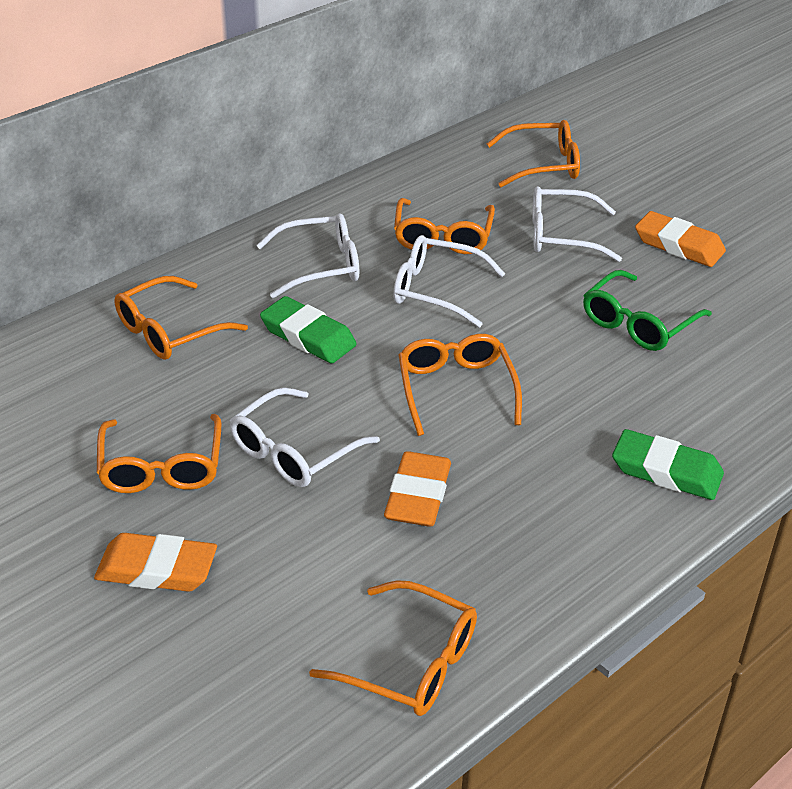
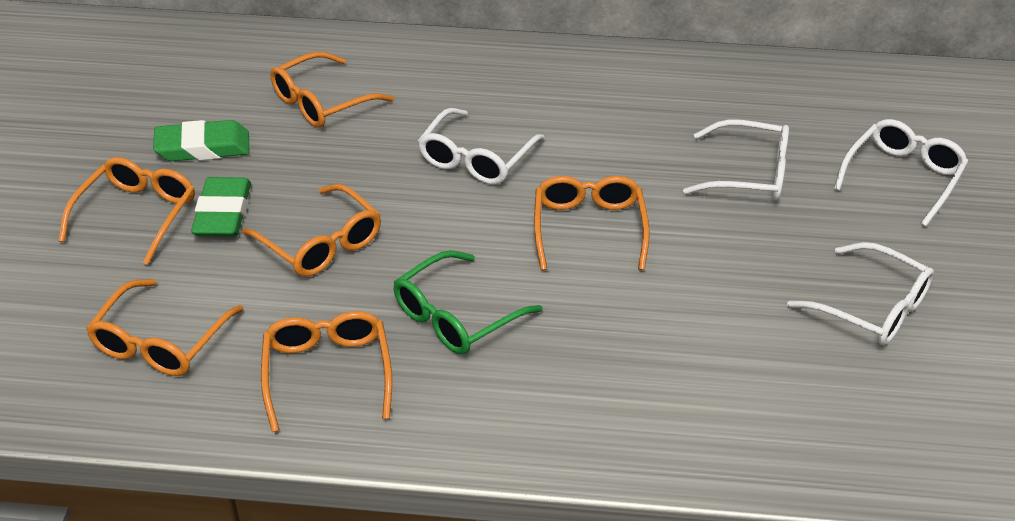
orange eraser: [94,533,217,592] [384,451,451,527] [635,211,726,267] = 3 -> none = 0

